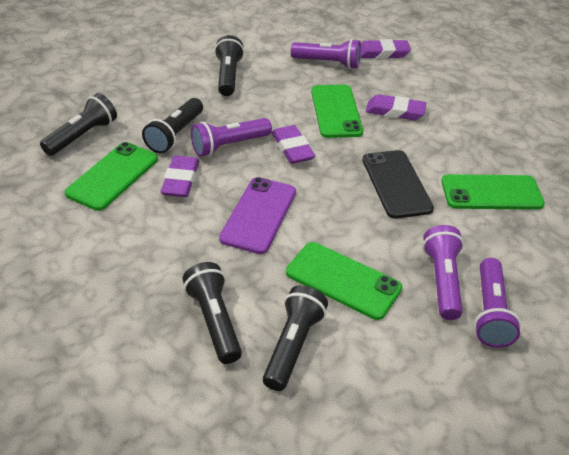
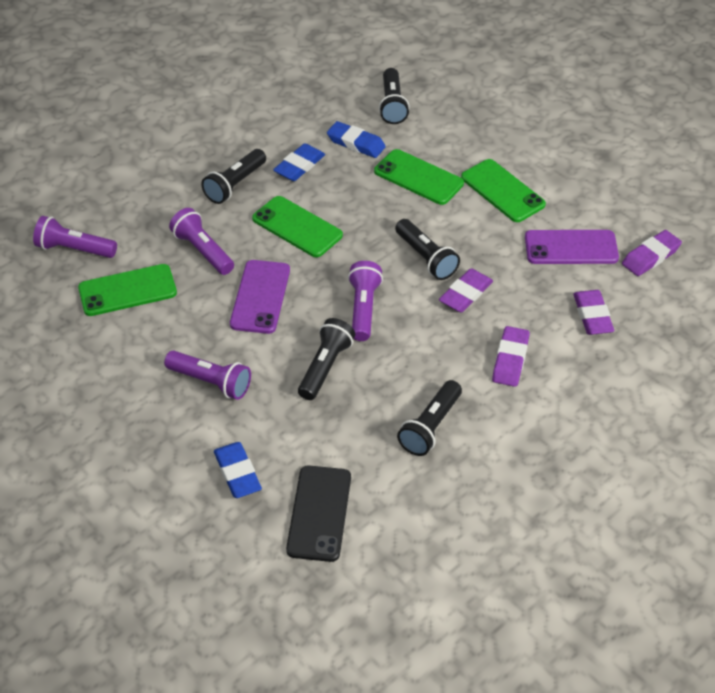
blue eraser: none = 0 -> [214,442,262,498] [273,143,325,181] [327,121,386,158] = 3
purple phone: [219,177,296,254] = 1 -> [230,260,290,334] [525,230,619,264] = 2

